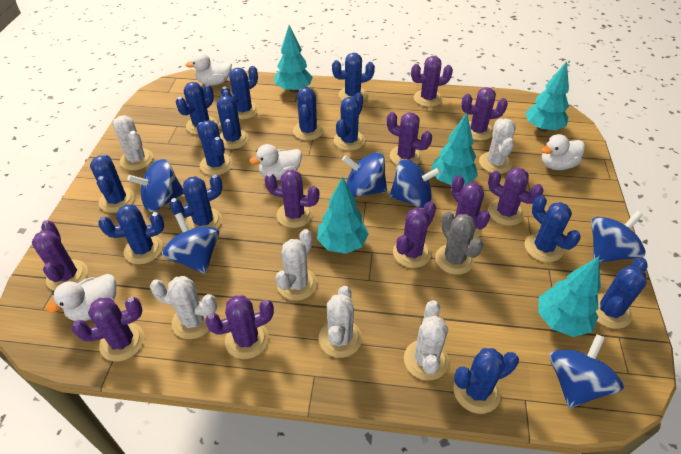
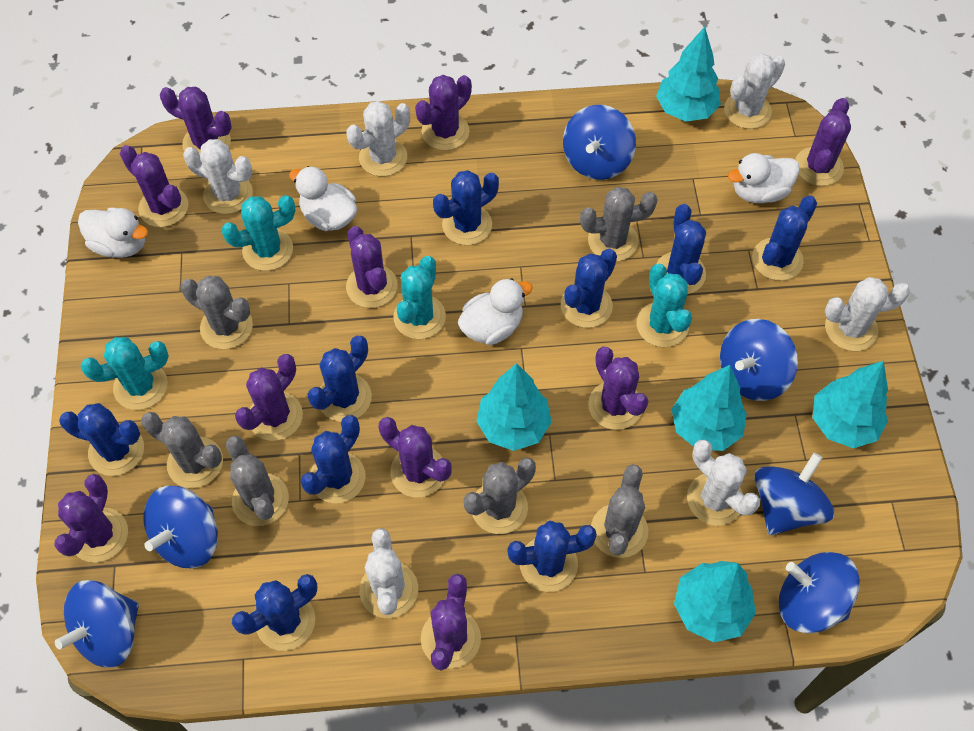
blue cactus: [90,154,135,213] [98,204,164,264] [169,175,223,230] [176,82,217,135] [197,120,233,175] [217,90,249,149] [221,66,259,119] [293,87,324,140] [332,53,375,101] [334,93,365,151] [453,348,519,414] [525,195,581,262] [596,258,648,329] = 13 -> [59,403,144,476] [232,574,318,651] [301,415,365,503] [307,336,372,422] [433,170,499,245] [507,520,597,592] [561,249,617,328] [656,204,706,294] [752,196,817,281] = 9
grey cactus: [435,211,483,275] = 1 -> [141,412,223,488] [181,276,253,349] [226,436,289,526] [464,457,536,534] [580,187,657,262] [591,464,648,558] = 6
turquoise cactus: none = 0 -> [81,337,169,410] [221,195,296,271] [394,256,446,339] [637,264,692,347] = 4

